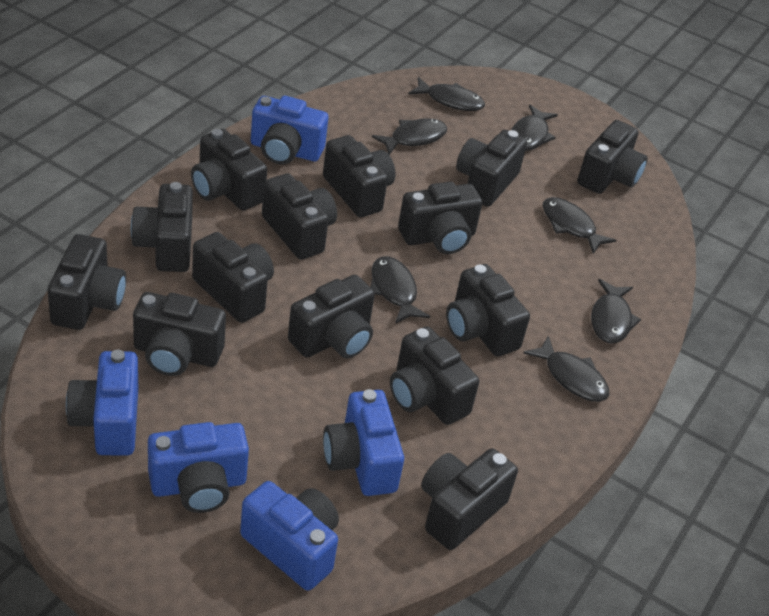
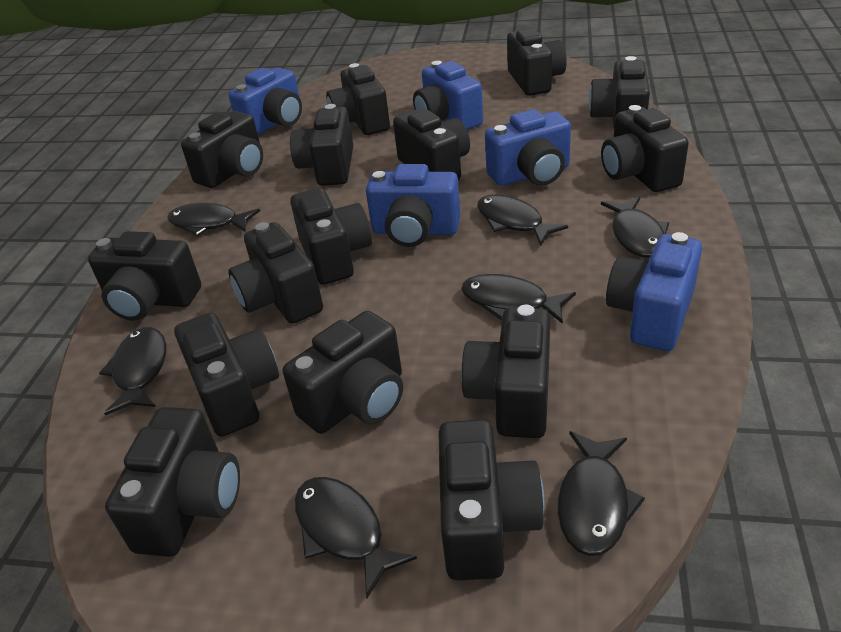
black camera: [48,234,126,330] [131,182,193,272] [133,292,226,376] [191,129,267,211] [192,232,274,323] [262,173,337,260] [288,275,375,358] [323,135,396,217] [390,326,479,425] [398,182,482,254] [421,448,518,550] [446,264,530,357] [456,130,527,207] [577,120,648,194] = 14 -> [88,231,201,321] [105,407,240,557] [174,313,279,437] [181,111,263,188] [229,222,323,324] [283,311,403,434] [290,104,353,186] [290,188,372,285] [326,63,390,135] [393,109,470,180] [438,419,545,580] [461,305,550,438] [507,28,567,96] [589,56,650,128] [601,105,689,192] = 15

